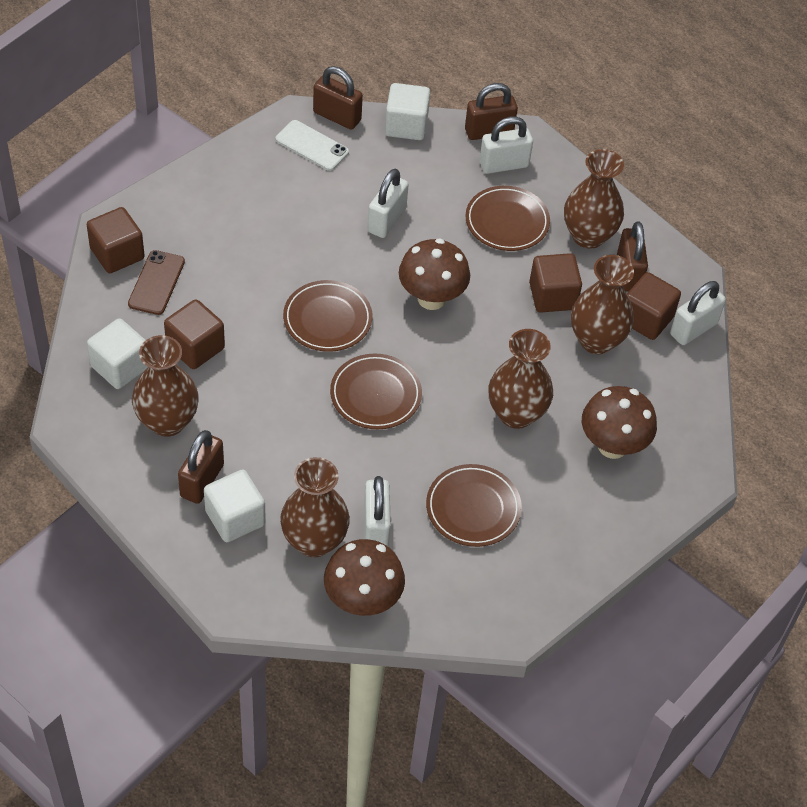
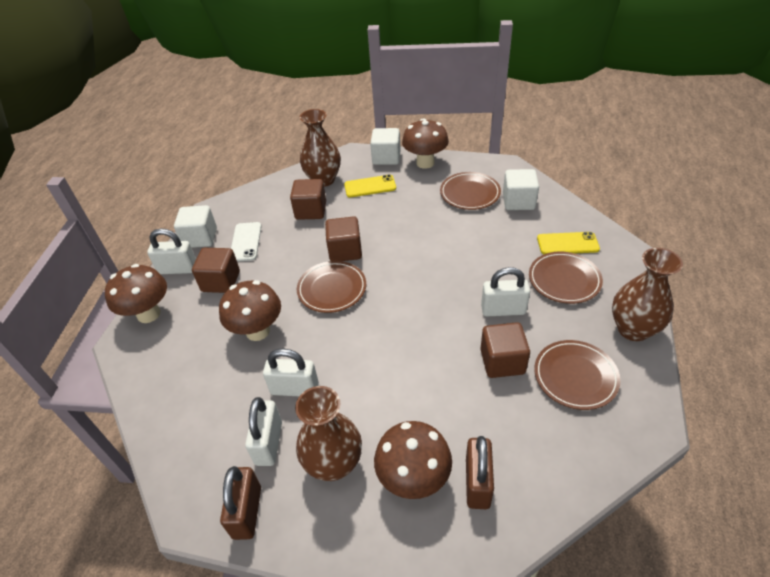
brown mushroom: [324,539,405,616] [399,238,470,310] [582,386,657,459] = 3 -> [105,264,167,323] [219,280,281,341] [374,421,452,499] [402,118,449,169] = 4
brown padlock: [178,430,224,504] [313,66,363,130] [465,83,518,140] [617,221,648,292] = 4 -> [220,466,261,540] [466,436,494,509] = 2
brown phone: [128,250,185,315] = 1 -> none = 0
brown vase: [132,335,199,437] [280,457,350,557] [488,329,553,429] [564,149,624,249] [571,255,634,354] = 5 -> [295,386,362,481] [300,109,341,187] [612,248,683,341] = 3
yellow phone: none = 0 -> [344,174,396,198] [537,232,600,254] = 2

